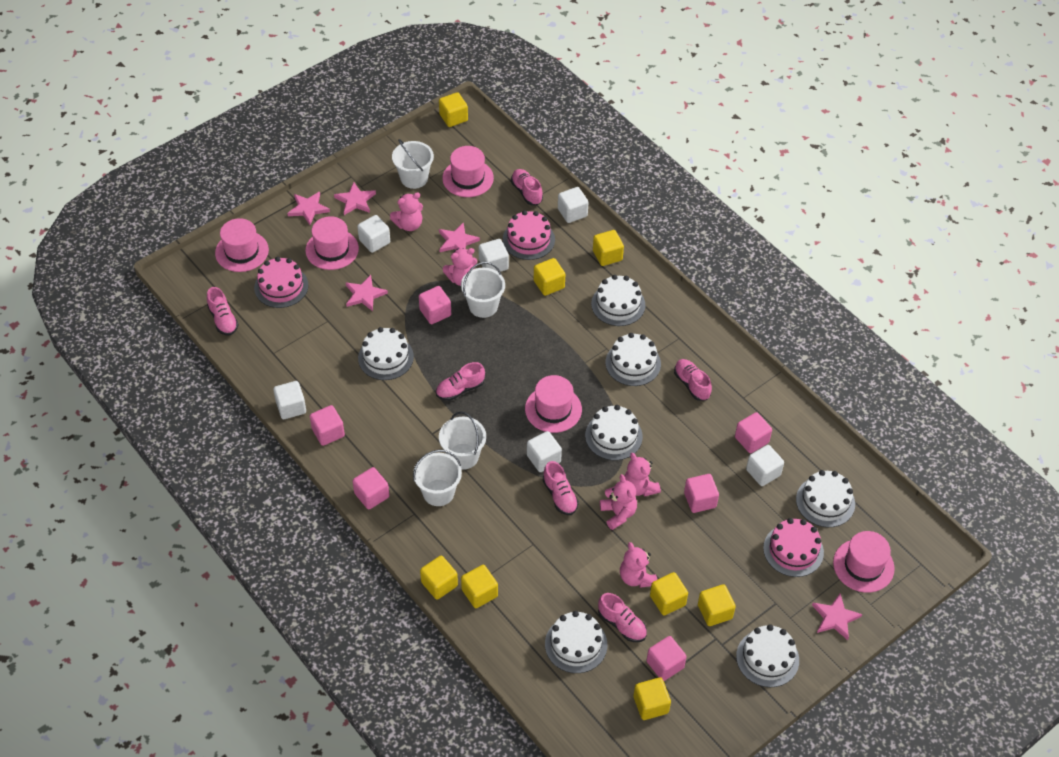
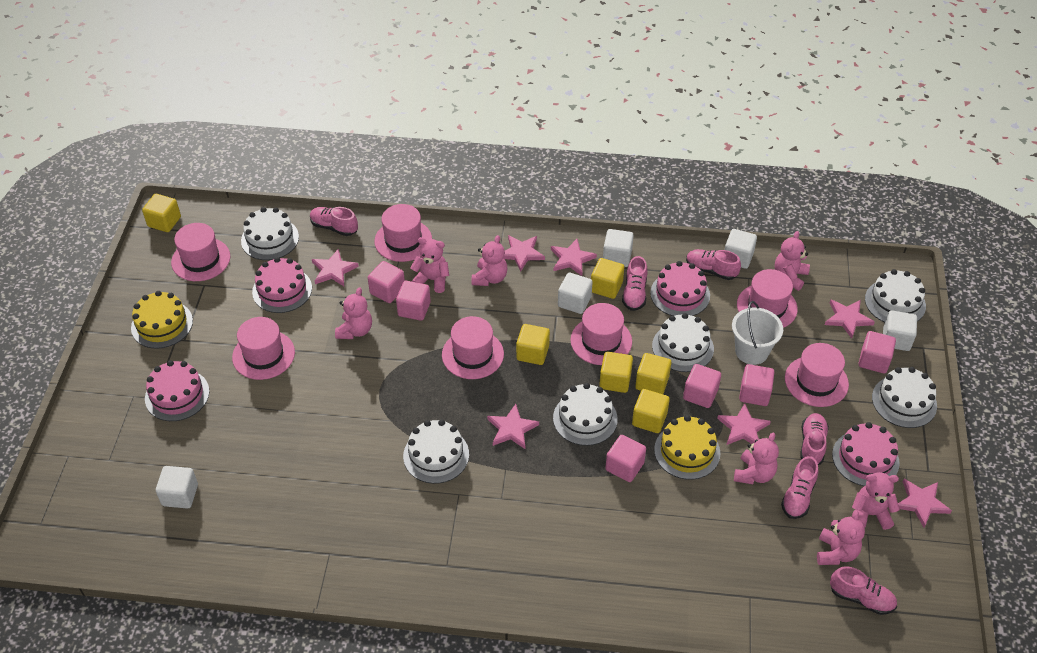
pink cake: [254,257,309,308] [503,210,555,260] [763,518,824,577] = 3 -> [145,360,209,421] [252,257,312,313] [650,261,710,316] [832,422,900,486] = 4
pink hat: [215,218,269,272] [305,216,359,270] [442,146,494,197] [525,375,582,433] [833,531,894,593] = 5 -> [171,223,230,281] [232,317,295,380] [374,204,432,262] [442,316,504,379] [571,303,632,365] [737,269,798,328] [785,343,849,407] = 7
pink star: [287,192,330,225] [334,182,376,215] [346,275,388,311] [439,222,480,252] [812,594,862,640] = 5 -> [312,249,359,286] [487,404,539,449] [504,235,545,271] [551,239,597,276] [717,403,771,445] [825,300,875,339] [898,479,952,527] = 7
pink teddy bear: [390,193,423,231] [443,248,477,286] [600,474,637,530] [620,542,657,588] [624,453,661,497] = 5 -> [335,287,372,339] [411,237,449,293] [471,235,508,286] [734,433,779,484] [775,231,810,291] [817,510,865,565] [852,472,900,530] = 7
white bucket: [392,139,434,189] [413,450,462,506] [439,412,486,470] [461,262,505,318] = 4 -> [732,301,783,365] = 1
white cake: [358,327,414,380] [545,611,607,673] [585,405,643,460] [591,275,645,326] [606,333,661,386] [736,624,799,687] [796,470,855,527] = 7 -> [241,207,299,260] [403,419,469,484] [553,383,618,446] [652,313,714,372] [865,269,926,323] [872,367,937,428] = 6
white cube: [273,381,306,419] [357,215,390,253] [479,239,509,272] [527,431,562,472] [558,187,589,223] [746,445,784,486] = 6 -> [156,466,198,509] [558,272,593,314] [603,229,634,267] [725,229,757,269] [883,310,917,351] = 5
yellow cake: none = 0 -> [131,291,193,349] [654,415,720,480] = 2
yellow cube: [420,556,458,600] [439,92,468,127] [461,565,498,608] [534,258,565,296] [593,230,624,266] [634,677,671,720] [650,572,688,616] [698,584,736,626] = 8 -> [142,194,181,232] [516,324,550,365] [591,258,624,299] [599,352,633,393] [632,389,670,433] [635,353,671,394] = 6

